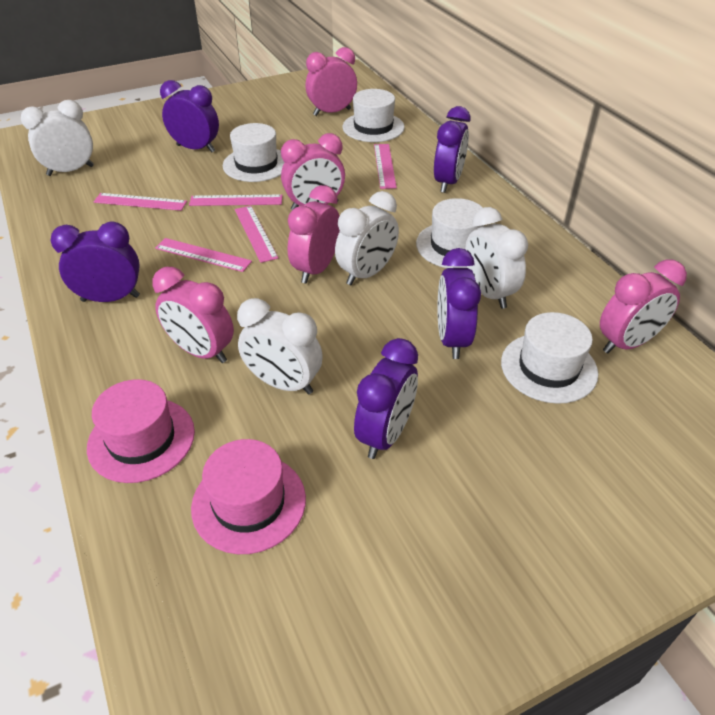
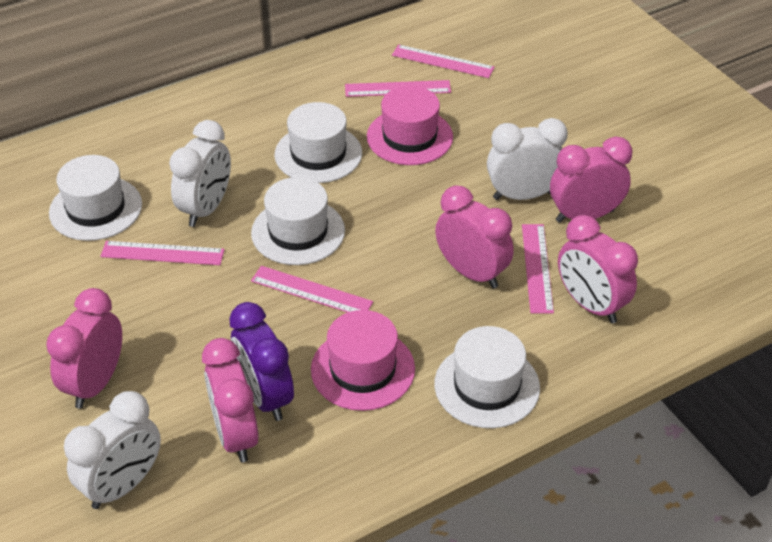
purple clock: [51,222,140,302] [160,80,219,152] [354,338,418,459] [434,106,470,193] [437,248,481,359] = 5 -> [229,302,294,421] = 1
white clock: [21,100,94,176] [237,298,323,394] [335,191,399,285] [465,207,528,309] = 4 -> [64,391,161,509] [169,120,231,227] [487,118,568,200] = 3

